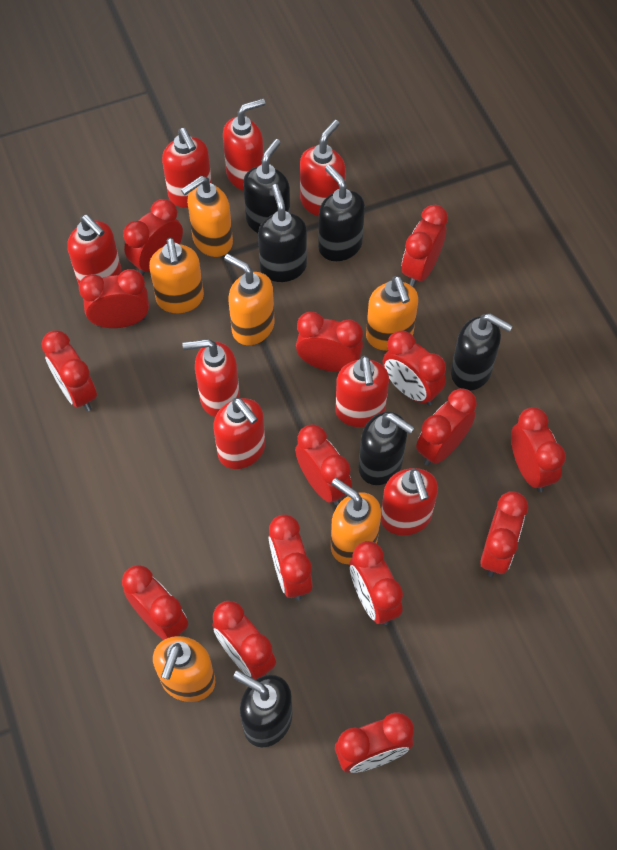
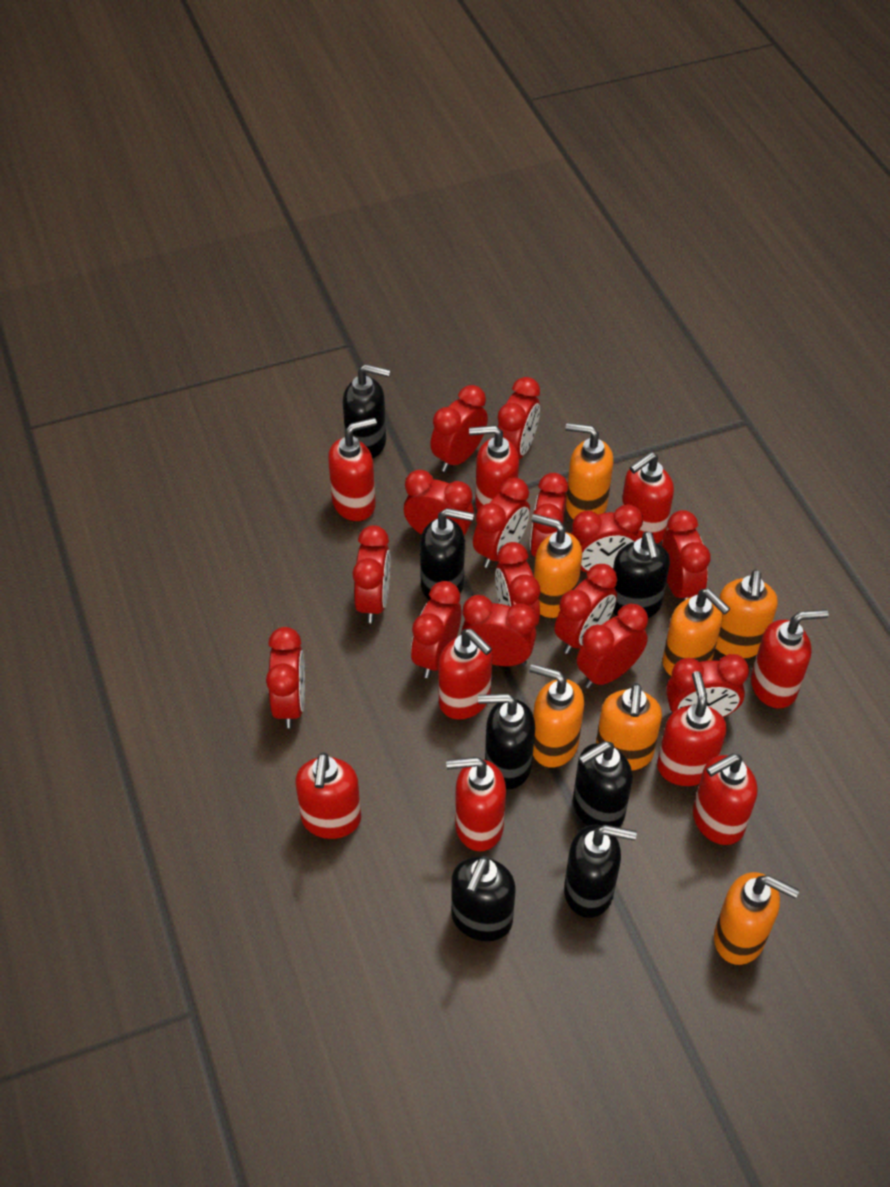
black soap dispenser: [233,670,292,747] [243,139,290,233] [258,184,307,282] [318,164,365,261] [358,412,415,485] [451,313,513,391] = 6 -> [342,364,390,459] [420,508,474,600] [451,856,516,941] [478,693,535,789] [564,825,637,918] [573,741,632,827] [613,532,670,618] = 7
orange soap dispenser: [149,238,204,313] [153,636,215,702] [181,176,233,257] [224,254,275,345] [331,478,381,564] [366,276,418,351] = 6 -> [529,664,584,768] [531,514,582,618] [565,423,613,520] [596,683,662,771] [662,589,730,676] [714,872,799,965] [716,569,778,658] = 7
red soap dispenser: [67,215,121,285] [162,128,212,207] [182,339,240,417] [213,398,265,469] [223,98,265,191] [300,120,346,216] [335,356,389,427] [381,468,438,536] = 8 -> [295,752,361,839] [328,418,377,521] [438,629,492,720] [446,757,506,852] [469,425,519,510] [621,452,674,544] [657,671,726,786] [693,754,758,845] [751,609,829,709] = 9

